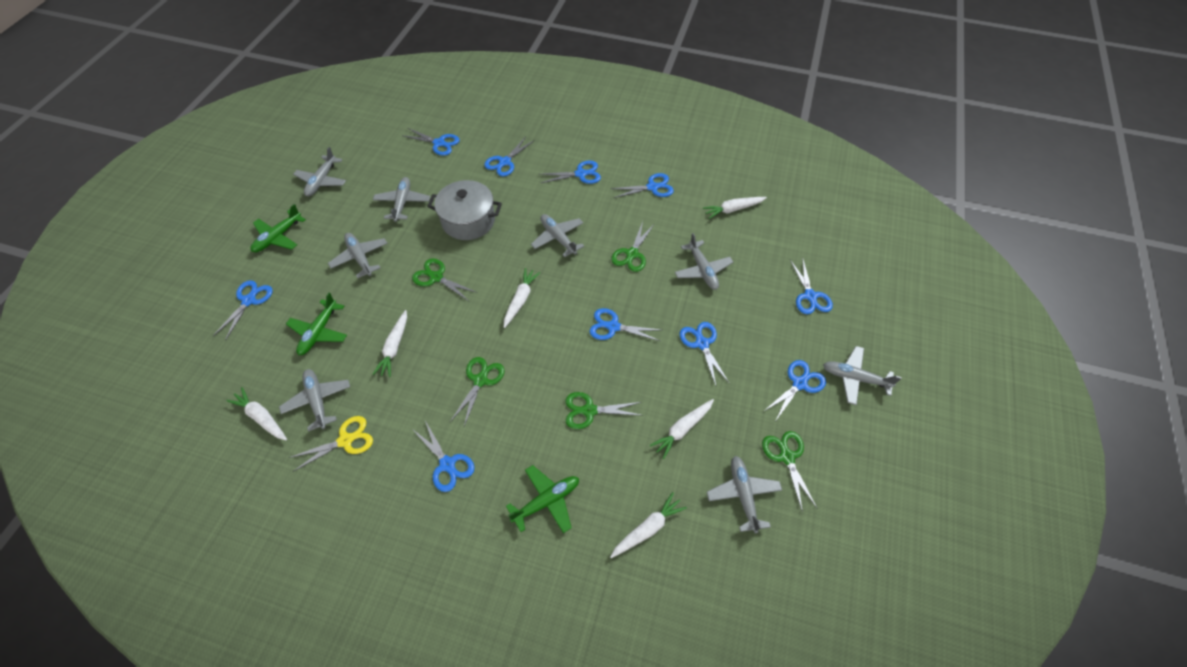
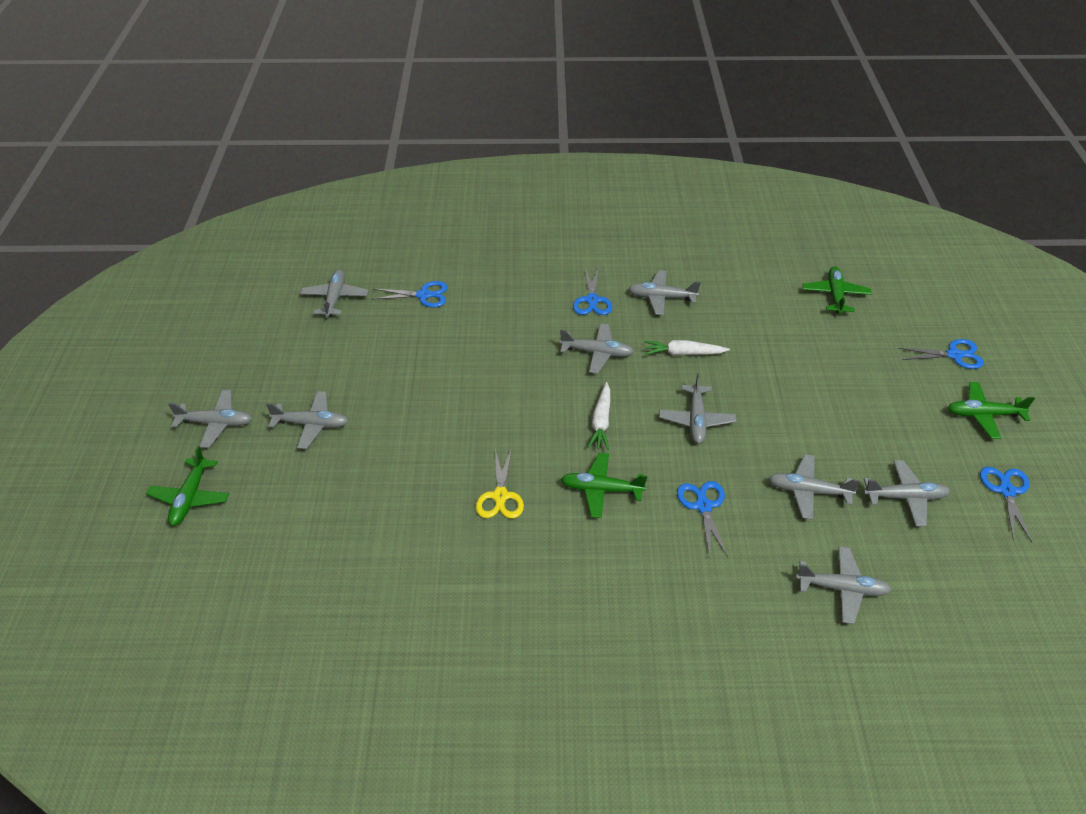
blue scissors: [213,280,273,341] [402,128,460,156] [412,421,475,492] [484,137,535,177] [541,160,601,184] [589,308,661,341] [610,173,674,198] [680,322,730,386] [764,360,826,420] [790,260,833,314] = 10 -> [372,281,448,307] [573,266,612,315] [677,481,728,558] [898,339,984,369] [980,467,1032,543] = 5
green plane: [250,204,306,252] [286,293,347,355] [506,465,579,533] = 3 -> [146,446,229,526] [561,453,647,518] [802,266,872,314] [948,382,1035,439] = 4
green scissors: [412,259,478,301] [450,357,504,426] [566,392,643,429] [611,221,655,272] [762,431,818,512] = 5 -> none = 0
grey plane: [279,369,350,432] [293,147,346,196] [328,233,388,278] [373,177,430,222] [531,214,584,257] [675,233,733,290] [707,456,782,533] [823,346,902,405] = 8 -> [168,390,252,448] [266,391,349,449] [300,269,369,317] [560,323,634,374] [628,270,701,315] [659,373,736,444] [768,454,860,520] [796,546,892,624] [864,460,950,526] = 9
grey pot: [427,180,502,240] = 1 -> none = 0
white carrot: [226,387,287,440] [373,310,407,377] [504,268,540,328] [610,492,687,558] [650,399,714,459] [703,197,767,219] = 6 -> [587,382,610,450] [644,340,730,356] = 2

